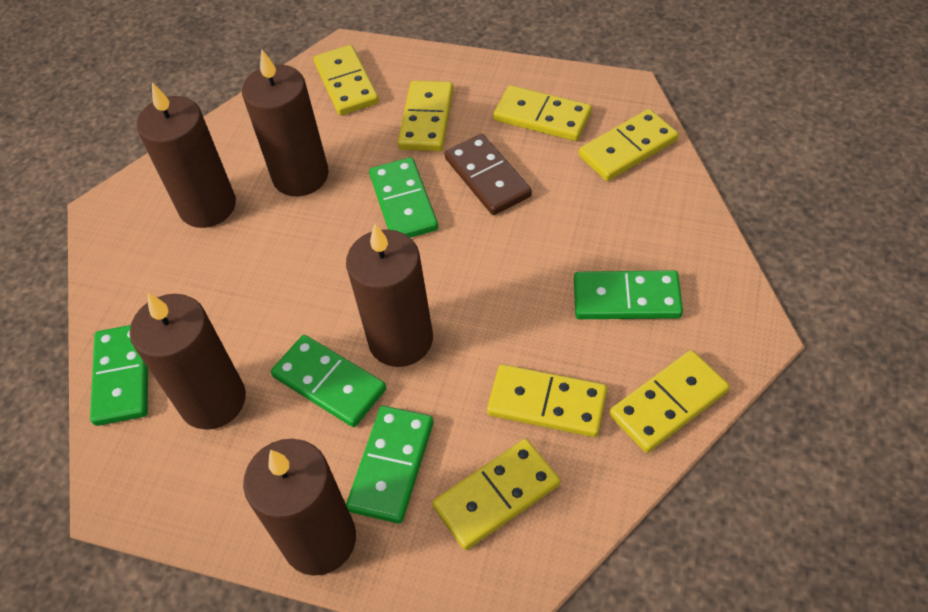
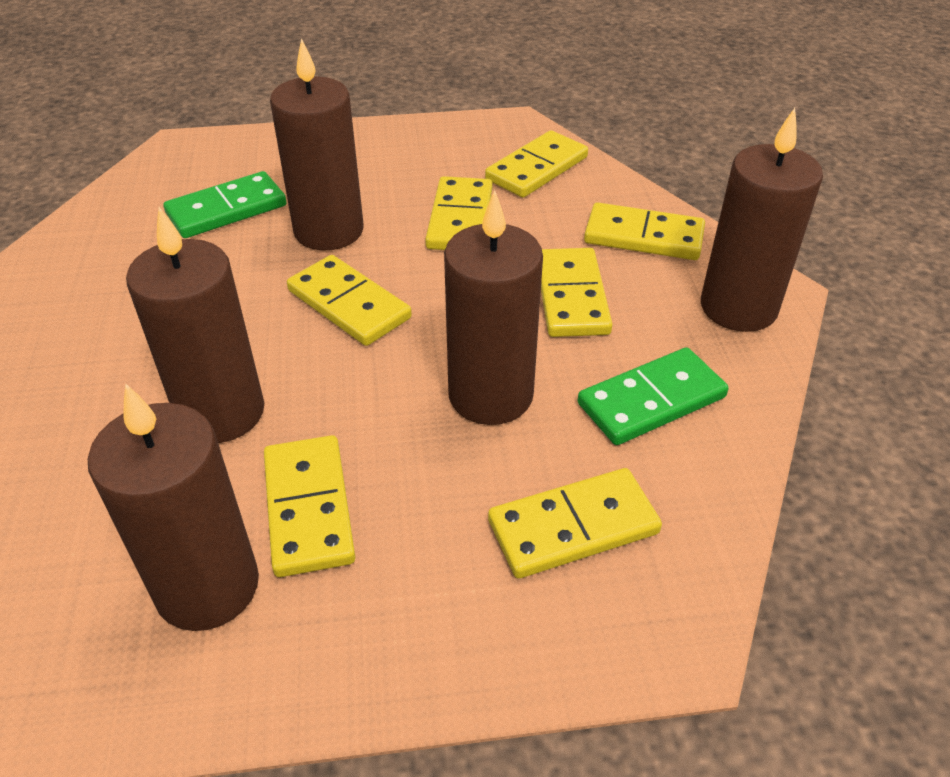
brown domino: [445,134,532,215] = 1 -> none = 0
green domino: [90,325,148,426] [271,335,386,427] [346,406,433,524] [369,157,438,238] [574,270,683,319] = 5 -> [163,171,287,238] [578,347,729,445] = 2

